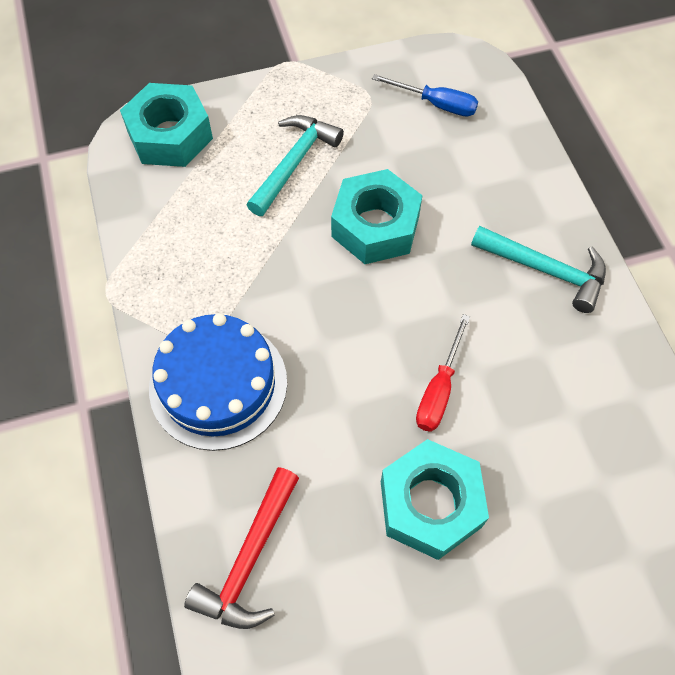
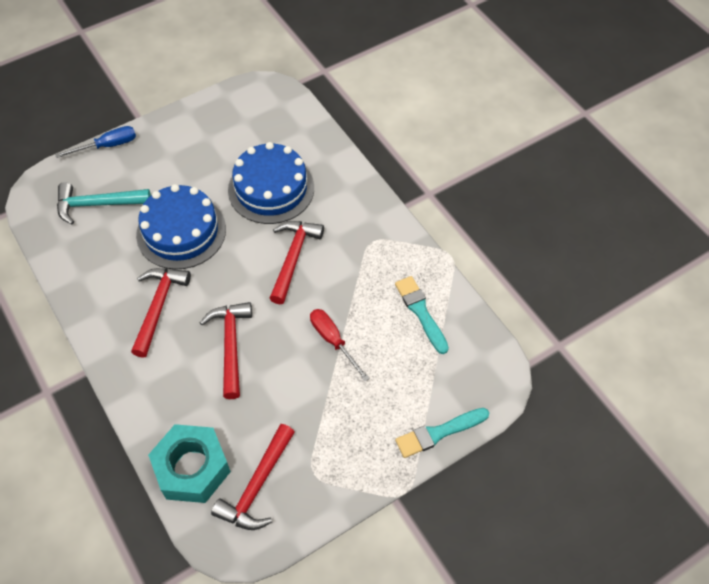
blue cake: [149,313,287,451] = 1 -> [136,184,226,269] [228,142,314,224] = 2
red hammer: [184,467,299,629] = 1 -> [131,268,191,358] [200,302,252,399] [211,424,295,530] [269,221,324,304] = 4
turquoise brush: none = 0 -> [395,276,449,354] [395,408,489,458] = 2
turquoise hammer: [247,115,344,216] [471,226,606,313] = 2 -> [57,182,151,224] = 1
turquoise nut: [120,83,213,167] [331,169,423,264] [381,439,489,560] = 3 -> [148,424,231,503] = 1

